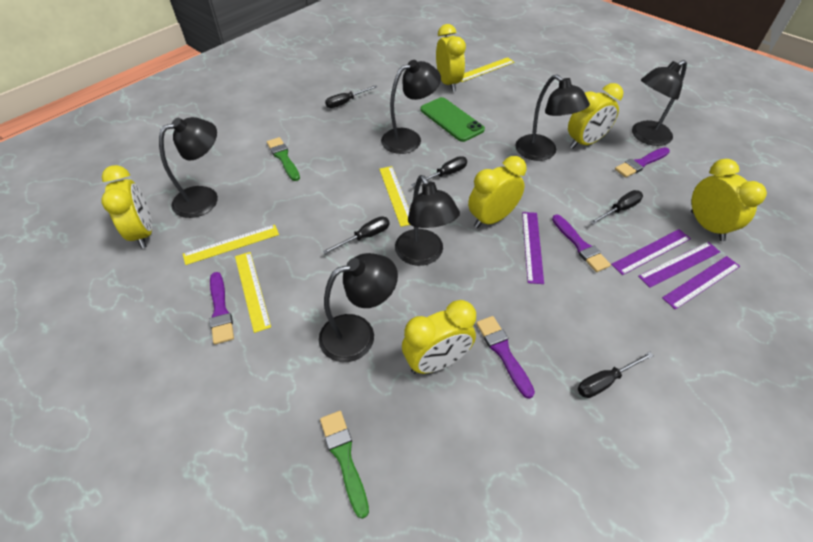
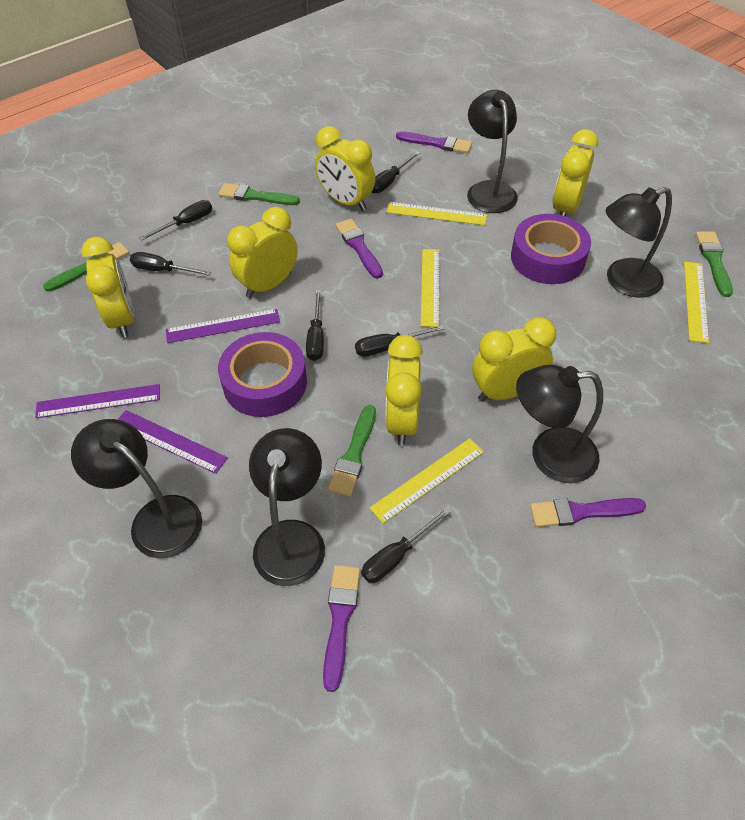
black lamp: [159,117,218,218] [319,253,398,362] [381,60,441,154] [395,175,460,266] [515,74,590,161] [632,60,687,146] = 6 -> [71,419,202,558] [249,428,325,586] [467,90,518,213] [516,365,603,483] [606,187,672,298] = 5
black screwdriver: [323,216,390,254] [325,85,377,108] [411,156,467,187] [578,352,654,398] [590,190,643,225] = 5 -> [130,252,211,276] [139,200,212,241] [306,290,324,361] [355,325,444,357] [361,507,451,583] [372,151,420,193] = 6
green brush: [267,137,300,181] [320,411,369,519] = 2 -> [43,242,130,292] [218,183,300,205] [328,405,376,497] [696,232,733,297] = 4
green phone: [420,97,485,142] = 1 -> none = 0
purple ruler: [522,212,544,284] [611,229,691,275] [638,242,720,288] [662,256,740,310] = 4 -> [35,384,160,418] [117,410,228,474] [166,309,280,343] = 3
purple tape: none = 0 -> [218,332,307,417] [511,214,591,284] = 2

